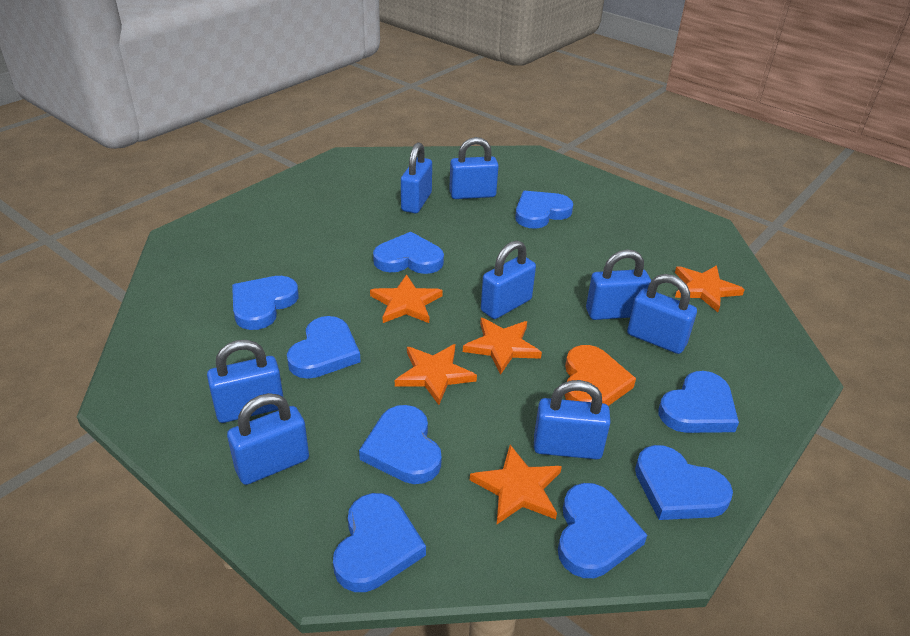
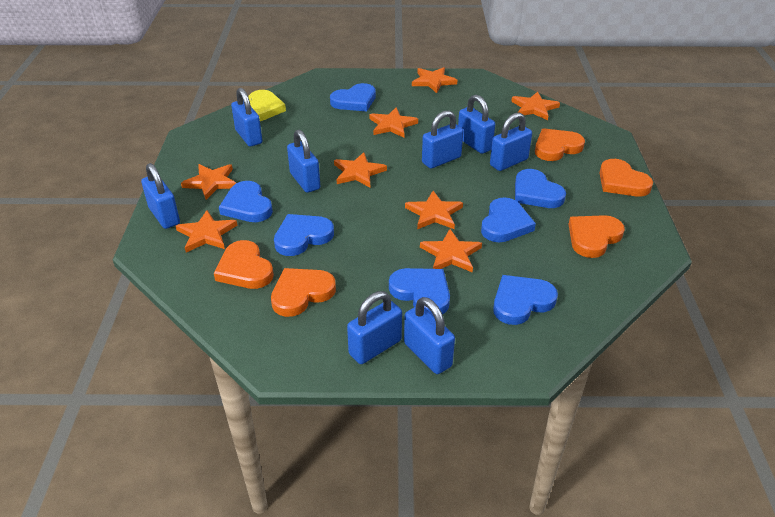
blue heart: [232,276,299,330] [287,316,361,379] [333,493,426,592] [359,405,442,484] [373,232,444,274] [515,191,573,229] [558,483,647,578] [635,445,733,520] [659,371,739,433] = 9 -> [219,181,273,222] [274,214,334,256] [330,83,376,111] [389,268,450,315] [481,197,536,242] [493,275,558,325] [515,169,566,208] = 7
orange heart: [565,345,636,406] = 1 -> [214,240,274,289] [271,268,336,317] [535,128,585,161] [568,215,625,258] [600,159,653,196] = 5
orange star: [370,274,443,323] [395,344,477,405] [463,318,542,375] [470,445,562,524] [675,265,745,312] = 5 -> [176,210,237,252] [181,164,236,200] [334,152,387,187] [369,108,418,138] [405,191,463,229] [412,67,457,93] [420,229,482,272] [511,91,560,120] = 8
yellow heart: none = 0 -> [248,90,286,121] = 1

